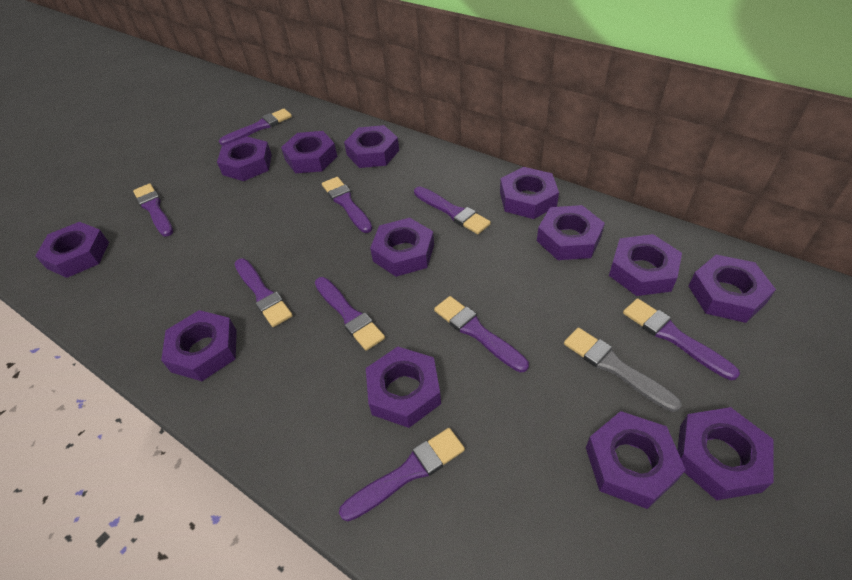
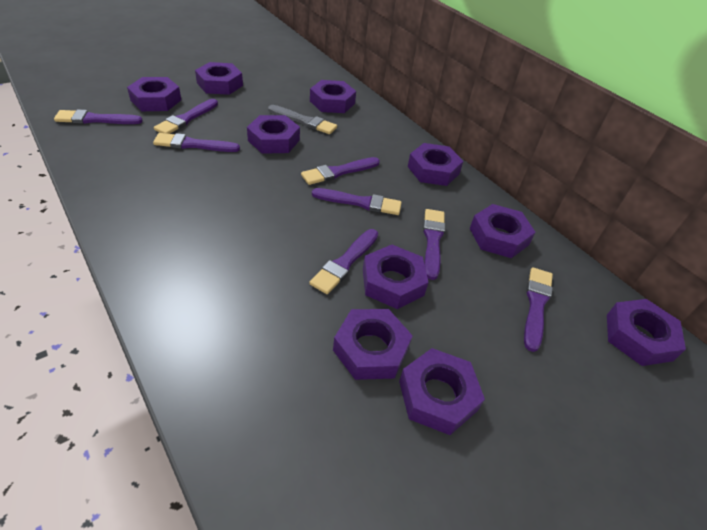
purple brush: [133,183,173,237] [219,109,292,145] [235,259,293,327] [315,277,385,351] [322,177,372,233] [339,428,465,521] [414,187,491,234] [434,296,529,373] [623,298,740,380] = 9 -> [54,109,143,124] [153,133,240,152] [154,99,218,134] [301,157,380,185] [309,229,378,294] [312,188,402,215] [423,209,445,280] [524,267,553,352] = 8
purple nut: [35,222,109,278] [161,310,237,381] [217,136,272,181] [281,131,337,173] [344,125,399,168] [366,347,441,428] [370,218,434,277] [500,167,559,219] [537,205,605,260] [586,411,686,509] [609,234,682,296] [677,407,774,500] [688,255,776,323] = 13 -> [127,77,181,111] [195,62,243,95] [247,115,300,154] [310,80,356,113] [333,309,413,380] [363,245,429,309] [399,348,485,435] [408,143,463,186] [470,204,535,258] [607,299,686,366] = 10

